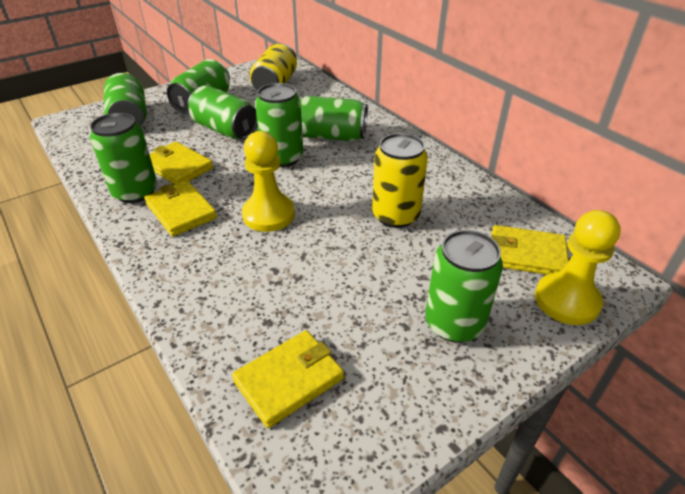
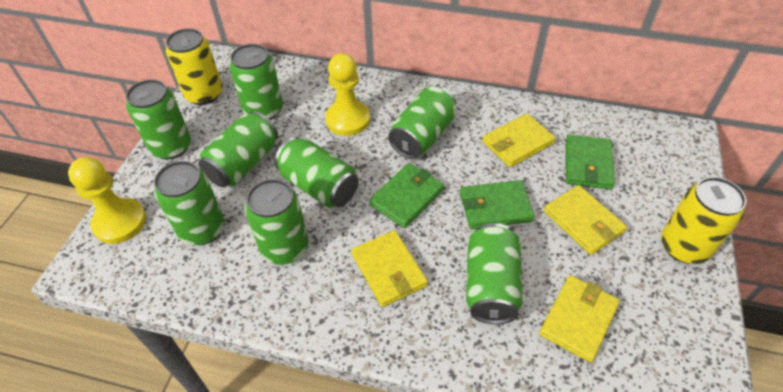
green can: [90,113,157,203] [104,73,147,126] [167,59,230,114] [188,85,257,139] [255,83,303,167] [300,96,368,141] [425,230,503,343] = 7 -> [126,79,191,160] [154,161,224,245] [198,111,278,188] [229,44,283,120] [245,179,308,265] [275,137,358,208] [388,86,457,159] [466,223,523,324] = 8
green wallet: none = 0 -> [369,163,444,228] [460,180,535,229] [565,135,615,190] = 3

